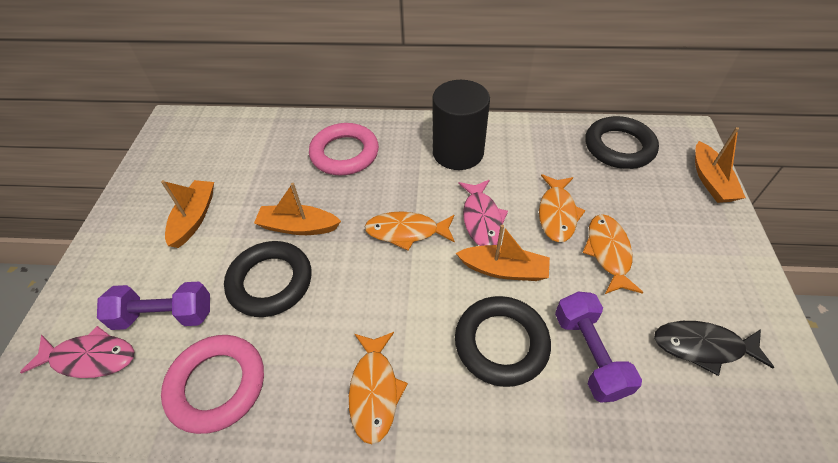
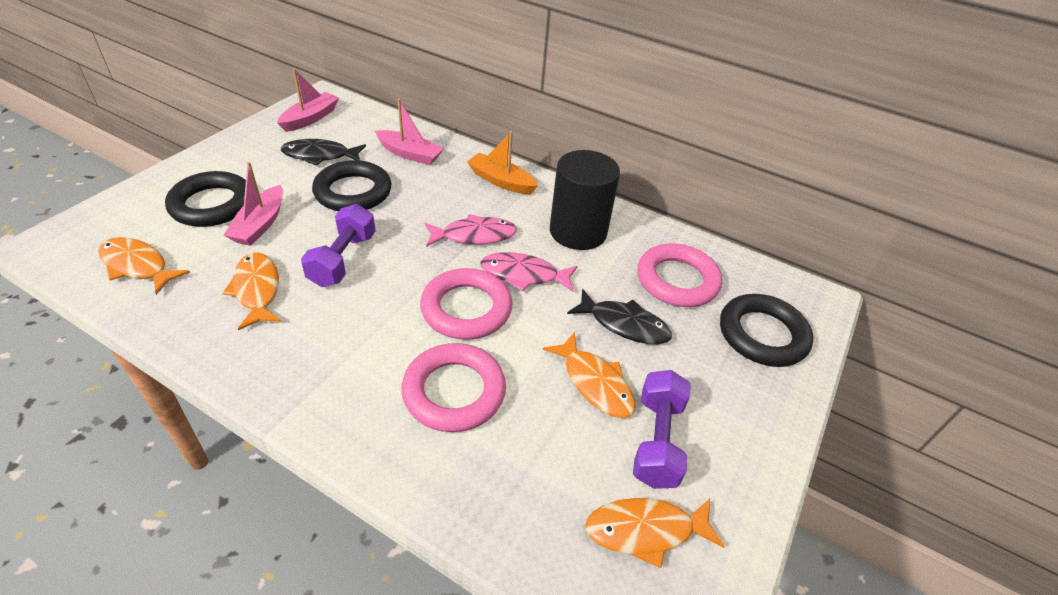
black fish: [654,321,774,376] = 1 -> [281,139,366,166] [567,289,672,344] = 2
orange boat: [161,180,214,248] [254,183,341,235] [456,225,550,281] [695,127,746,203] = 4 -> [467,131,538,195] = 1
pink boat: none = 0 -> [224,162,283,246] [277,69,339,132] [375,99,444,165] = 3
pink ring: [161,335,264,434] [309,123,379,175] = 2 -> [401,343,506,432] [420,268,512,340] [637,243,722,307] = 3

